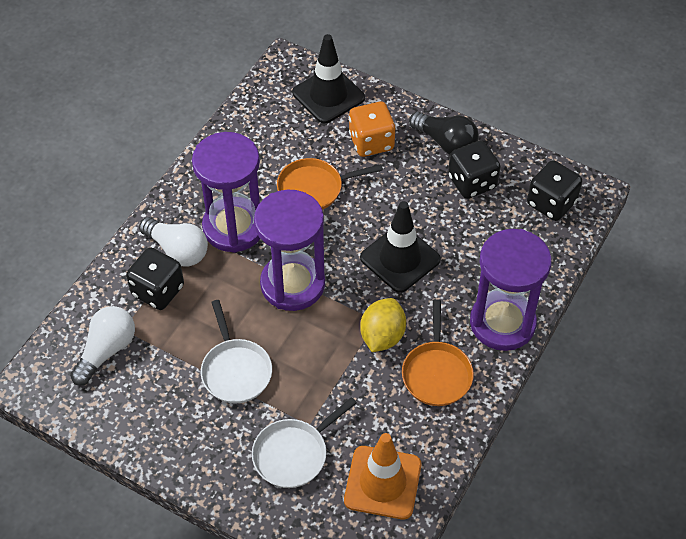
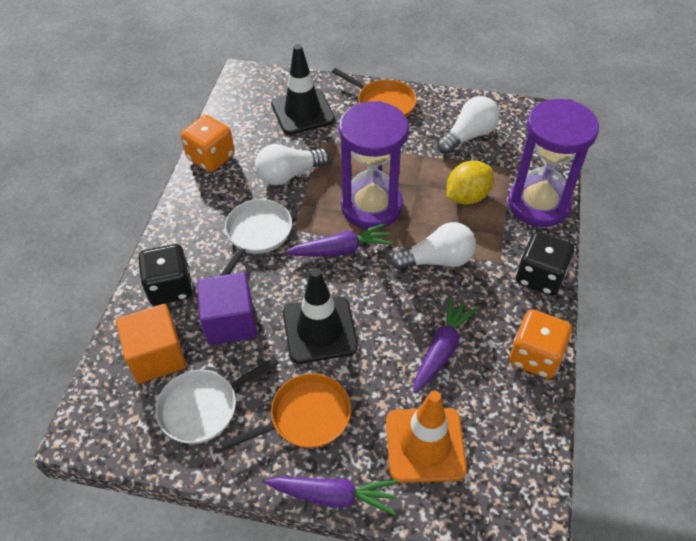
black dice: [126,247,184,310] [448,140,501,199] [527,160,582,221] = 3 -> [138,244,193,305] [516,232,574,296] = 2
black light bulb: [409,112,479,155] = 1 -> none = 0
orange cube: none = 0 -> [116,304,186,384] = 1
orange dice: [349,102,396,157] = 1 -> [181,115,235,172] [509,310,572,379] = 2
purple carrot: none = 0 -> [265,477,398,515] [286,223,393,257] [413,297,478,393] = 3
purple cube: none = 0 -> [197,272,257,345] = 1
purple hourglass: [192,132,260,253] [254,190,325,311] [470,229,552,351] = 3 -> [339,101,409,229] [508,99,599,227] = 2
white light bulb: [70,306,135,386] [139,217,208,267] = 2 -> [255,144,330,185] [390,222,476,270] [437,96,500,154] = 3

